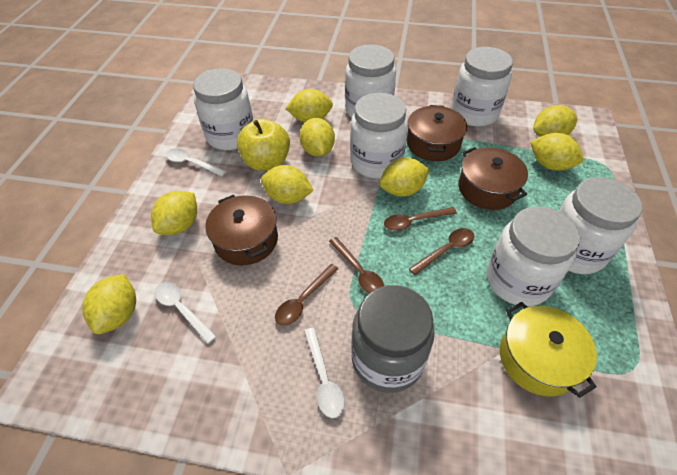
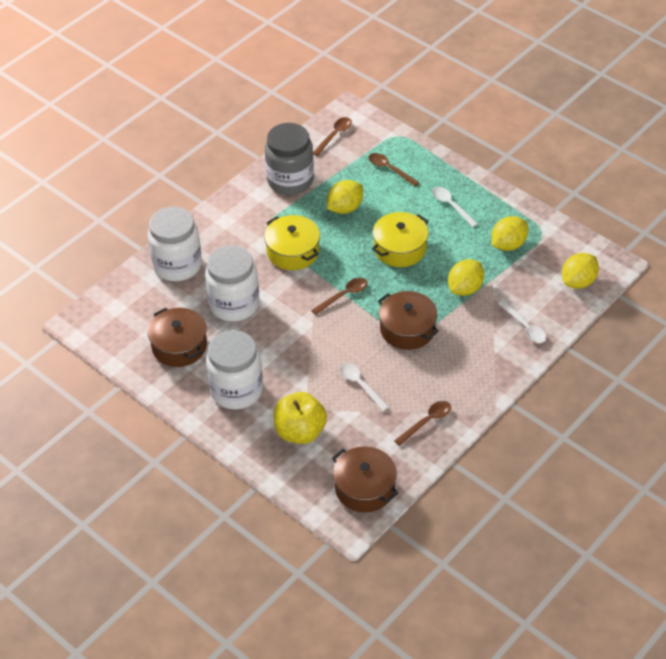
white jar: [193,68,253,150] [345,44,396,118] [350,93,408,178] [451,47,513,127] [487,206,580,307] [558,177,642,274] = 6 -> [148,206,202,281] [205,245,259,322] [206,330,263,410] = 3
yellow lemon: [82,274,136,334] [151,191,197,235] [261,165,314,204] [285,89,333,122] [299,118,335,156] [379,158,430,197] [530,133,584,171] [533,105,577,137] = 8 -> [327,180,363,214] [448,259,484,296] [491,216,528,251] [562,253,599,289] = 4
yellow pot: [500,302,597,398] = 1 -> [264,215,320,270] [372,212,429,267] = 2

